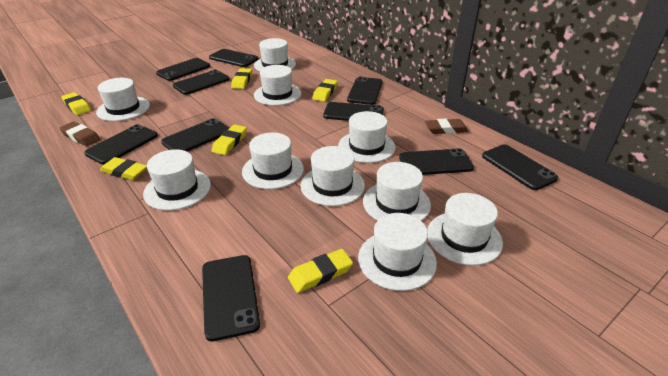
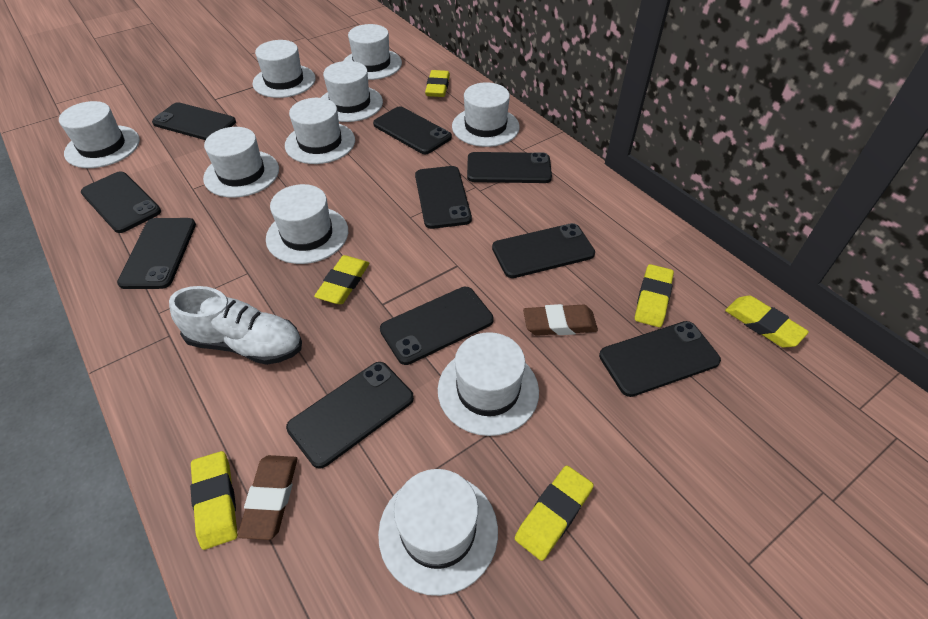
white shoe: none = 0 -> [169,286,302,365] = 1

